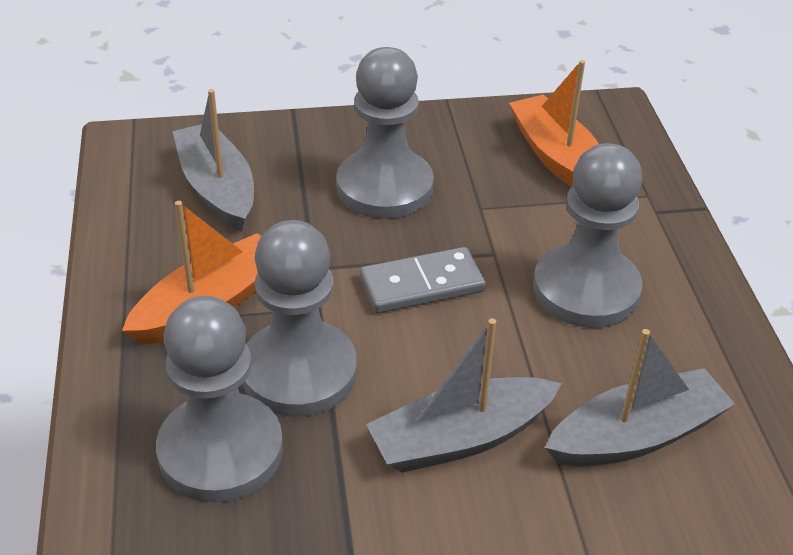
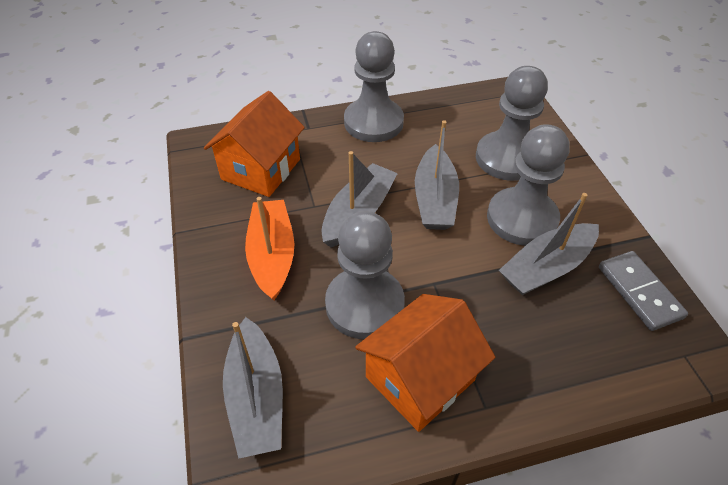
grey boat: [173,89,254,232] [366,318,562,473] [545,329,735,467] = 3 -> [223,317,283,459] [322,151,398,247] [415,120,459,230] [499,193,599,295] = 4
orange boat: [122,201,261,345] [509,60,599,187] = 2 -> [245,197,294,300] = 1
orange house: none = 0 -> [204,91,305,197] [355,294,495,432] = 2

